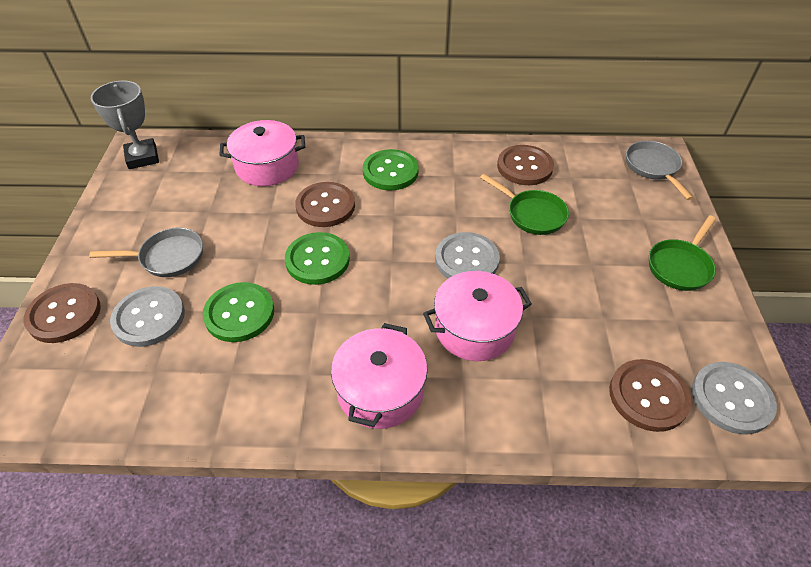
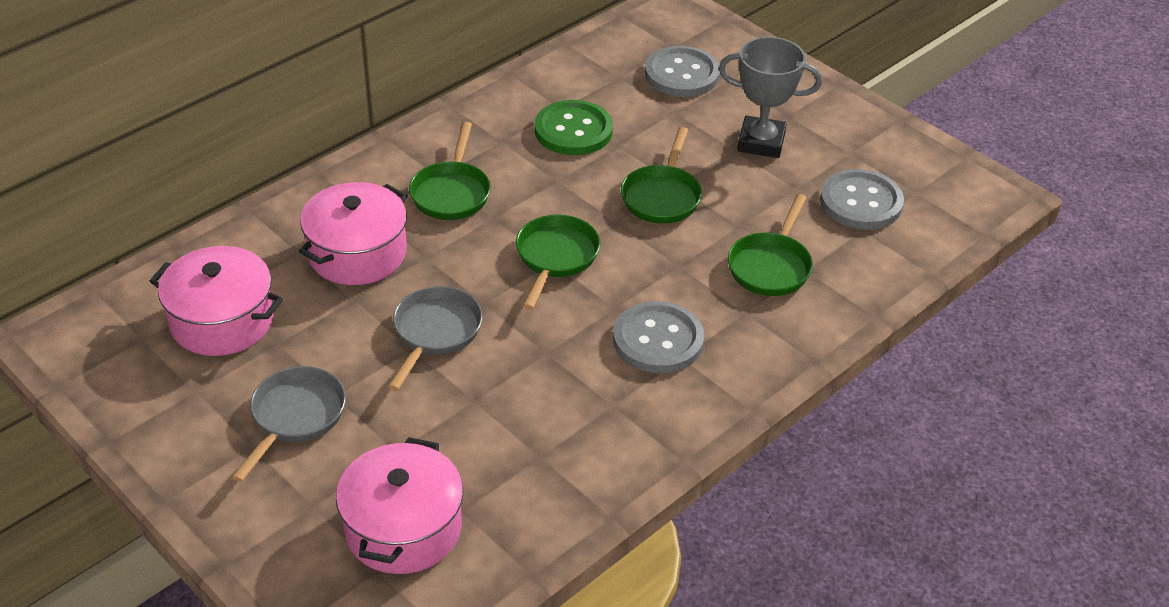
brown button: [24,283,101,343] [295,182,355,227] [497,145,554,185] [609,359,691,432] = 4 -> none = 0
green button: [203,282,274,342] [285,232,350,285] [363,149,419,191] = 3 -> [535,100,613,155] = 1
green pan: [480,174,569,235] [649,215,716,291] = 2 -> [409,122,491,220] [516,215,600,310] [621,127,702,224] [728,194,813,296] = 4

